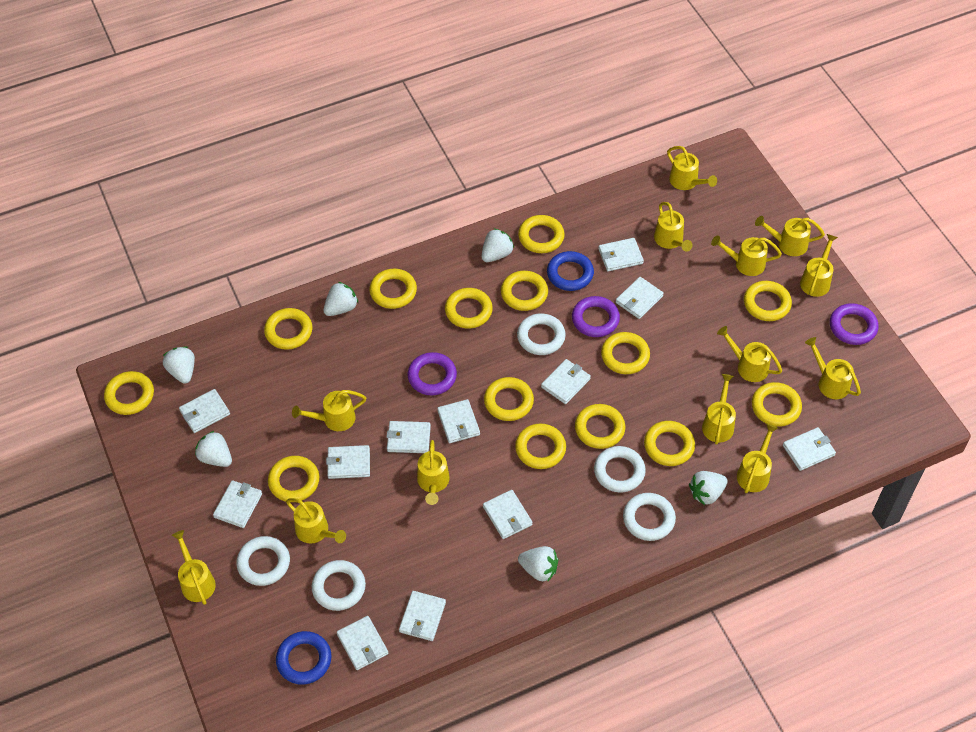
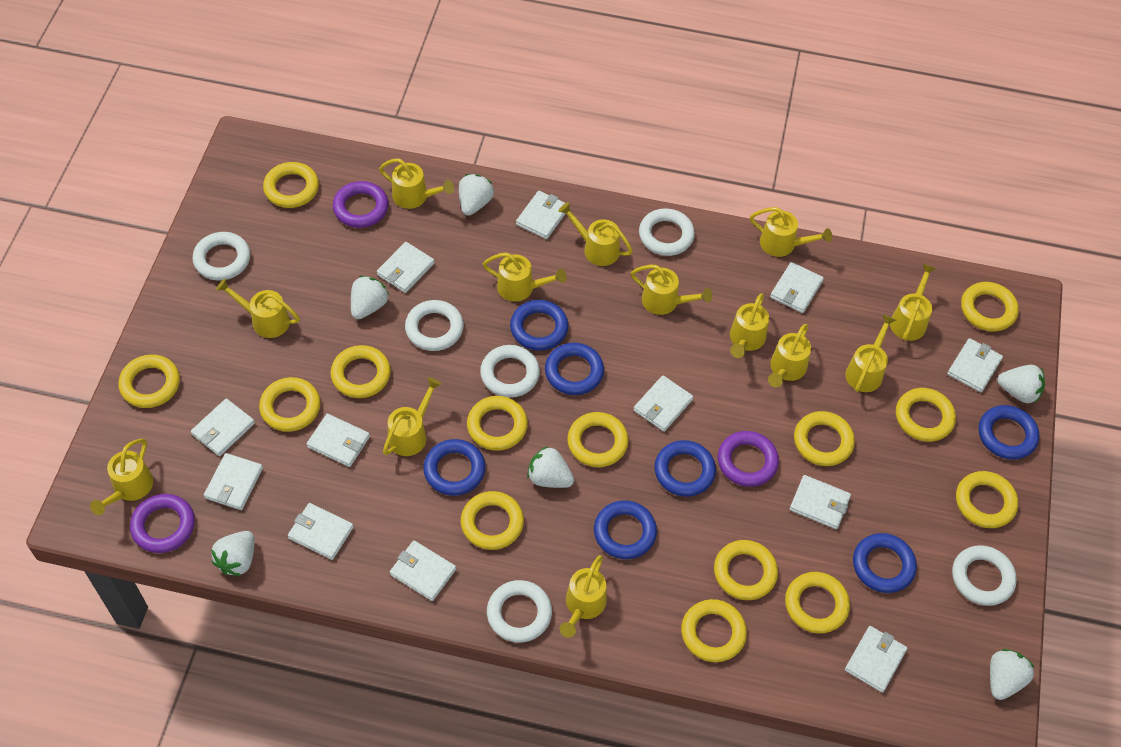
blue ring: [276,631,332,685] [547,251,594,291] = 2 -> [423,439,486,496] [510,300,568,351] [545,343,604,395] [594,500,657,559] [654,440,716,497] [853,533,917,593] [979,405,1039,460] = 7
white ring: [236,536,290,586] [312,560,366,611] [517,313,566,355] [594,446,646,492] [623,493,676,541] = 5 -> [192,232,250,280] [405,300,464,351] [480,345,540,398] [487,580,552,643] [639,208,695,256] [952,545,1017,606] = 6

